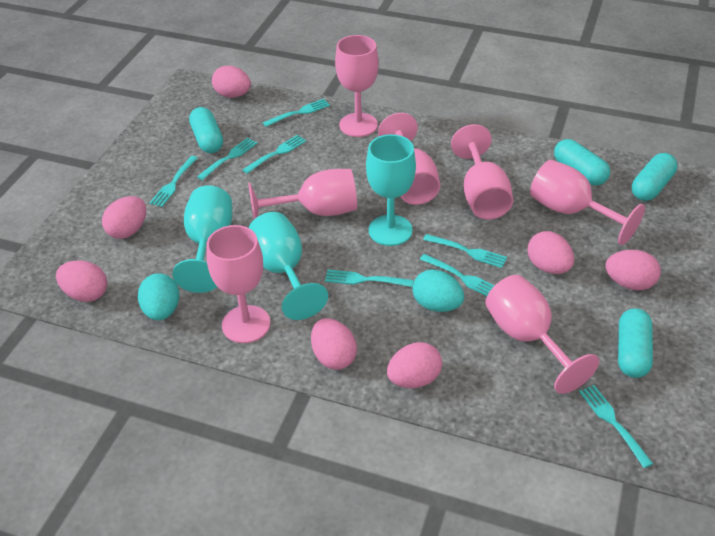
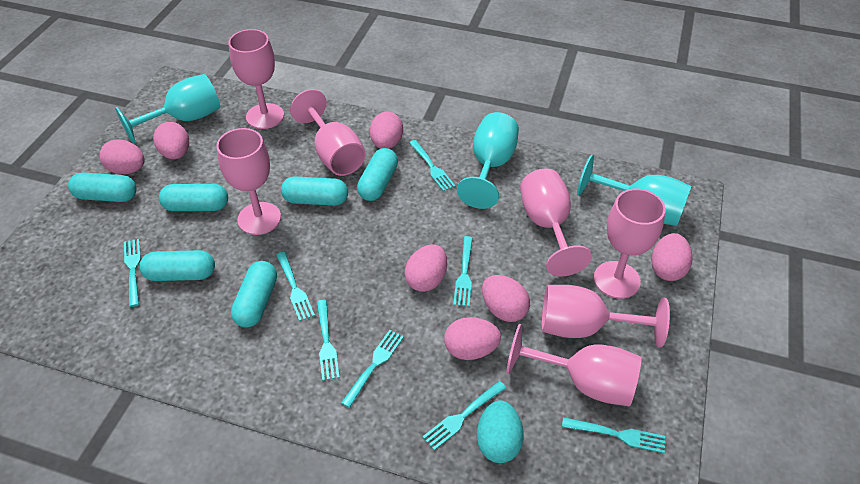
turquoise capsule: [189,107,223,153] [554,139,610,185] [618,308,653,378] [632,153,677,201] = 4 -> [68,173,136,202] [139,250,215,281] [159,184,228,211] [231,261,277,328] [281,176,348,206] [357,148,398,201] = 6
turquoise egg: [138,273,179,320] [412,270,464,312] = 2 -> [477,400,524,463] = 1

